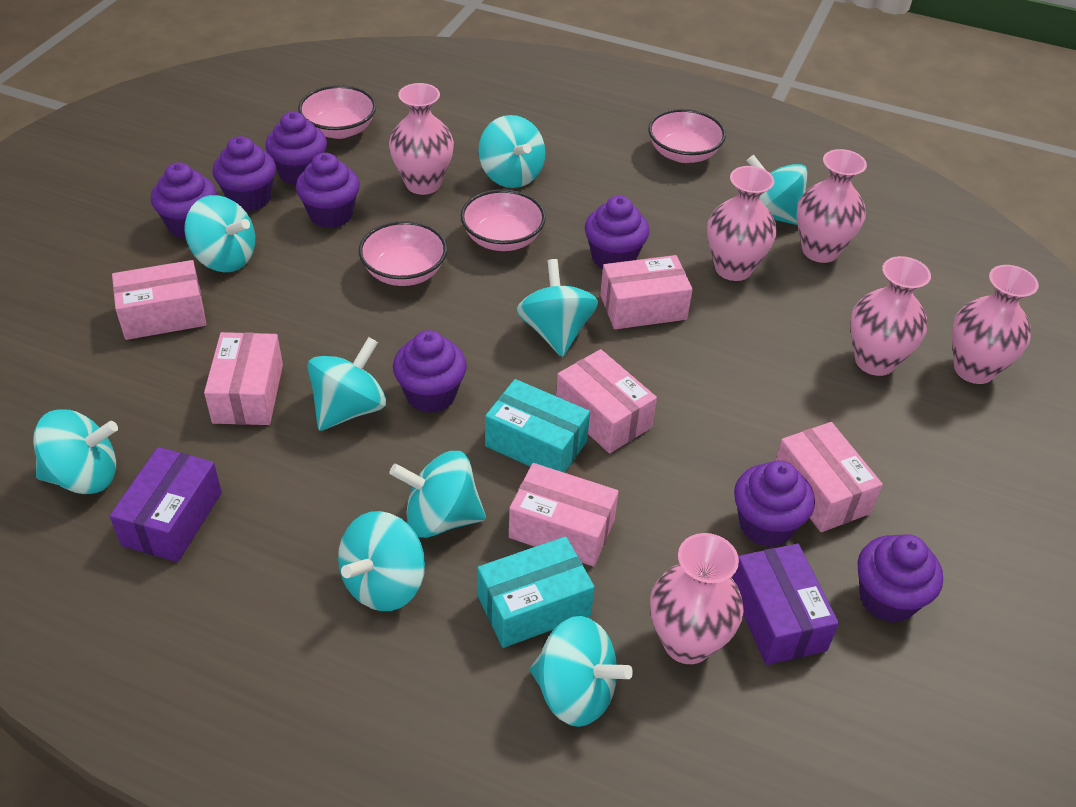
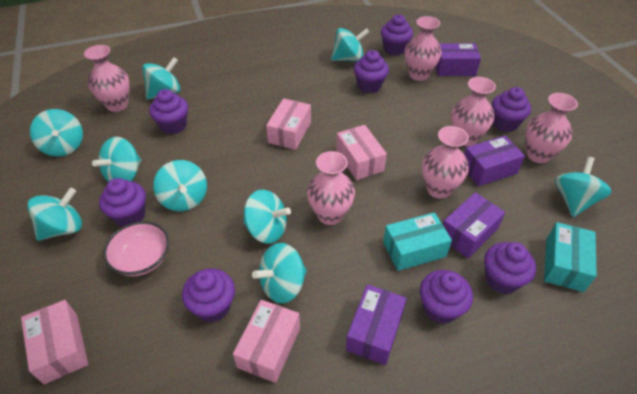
pink bowl: [298,85,376,139] [359,221,447,286] [461,189,546,251] [648,109,726,163] = 4 -> [103,221,170,276] = 1
pink box: [112,260,206,340] [204,332,283,425] [509,463,619,567] [556,349,657,453] [600,255,693,329] [775,422,883,532] = 6 -> [21,300,88,384] [233,300,300,383] [266,98,311,150] [336,125,387,180] = 4
purple box: [110,447,222,562] [732,544,839,665] = 2 -> [346,284,407,365] [436,43,481,76] [443,193,505,258] [464,135,525,186] = 4

